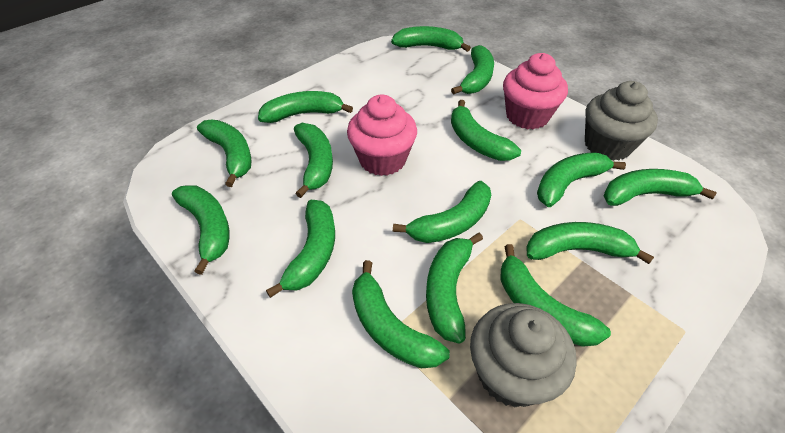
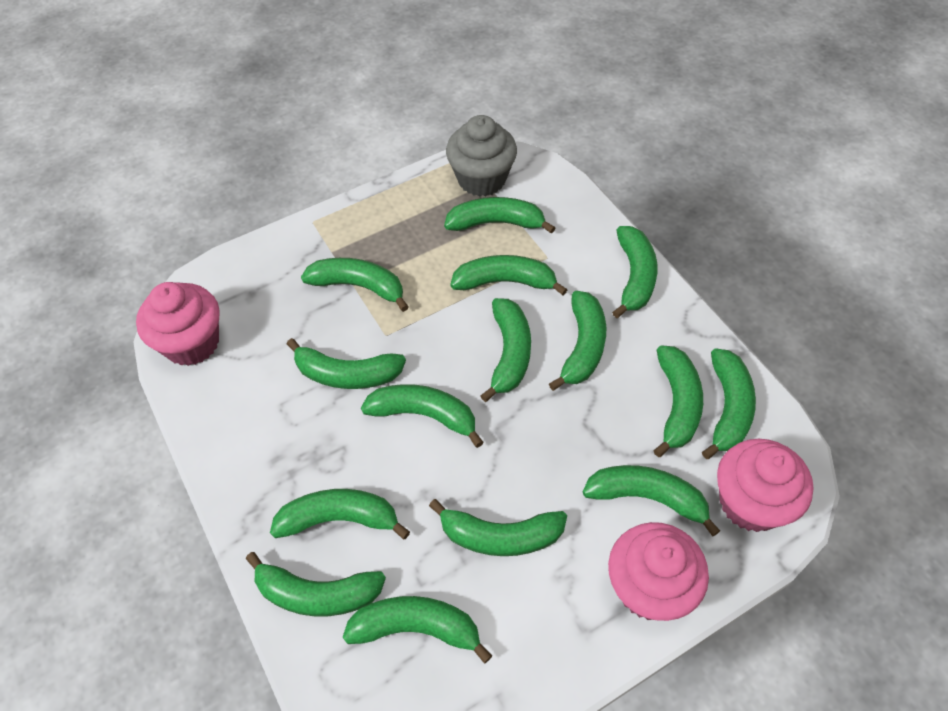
grey cupcake: [470,303,577,408] [585,81,658,161] = 2 -> [446,115,517,197] = 1
pink cupcake: [347,94,417,176] [503,53,568,129] = 2 -> [136,282,220,366] [608,522,709,621] [717,439,814,532] = 3

